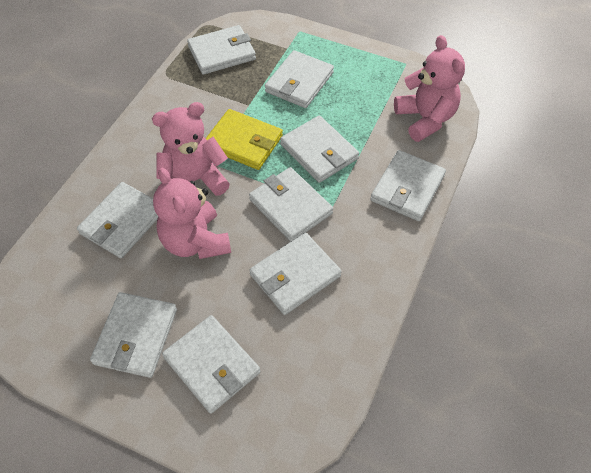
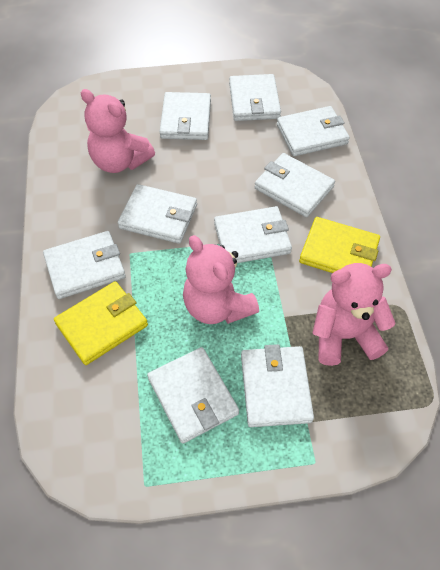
yellow wallet: [205,109,283,170] = 1 -> [54,281,148,365] [299,217,380,273] = 2

